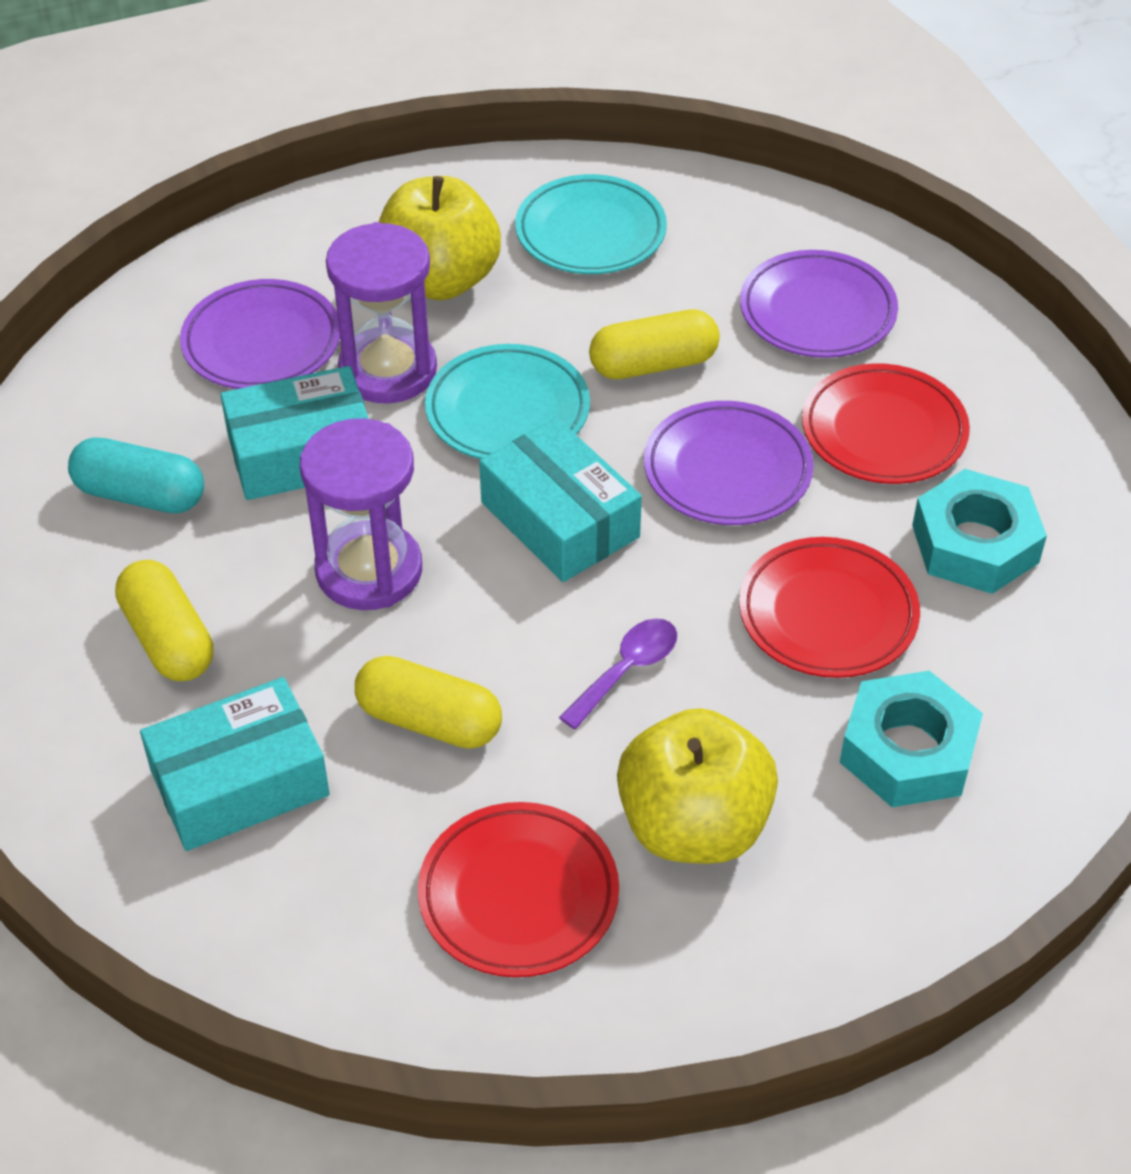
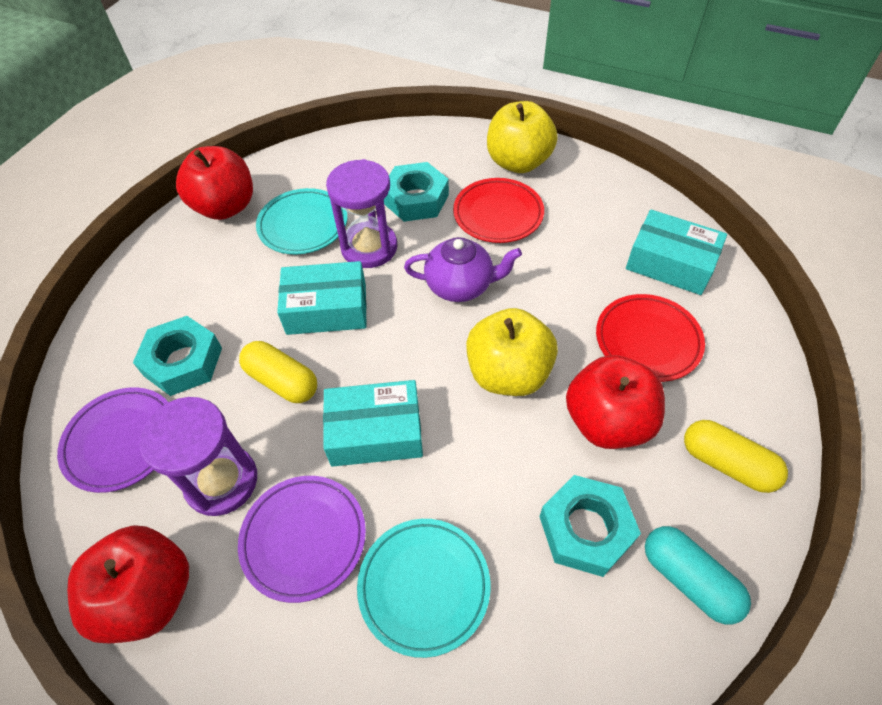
purple plate: [180,279,340,389] [644,401,814,525] [740,250,898,358] = 3 -> [57,387,168,493] [238,476,366,603] = 2
purple spoon: [559,619,677,729] = 1 -> none = 0
purple teapot: none = 0 -> [404,237,522,302] = 1
red apple: none = 0 -> [67,525,189,644] [176,146,253,220] [566,355,665,449] = 3
red plate: [418,802,619,977] [739,537,920,678] [802,363,970,484] = 3 -> [453,178,544,243] [596,294,705,382] = 2
turquoise nut: [840,671,983,807] [912,469,1047,594] = 2 -> [133,316,222,396] [384,162,449,222] [540,475,641,577] = 3
yellow capsule: [115,560,213,681] [355,656,502,749] [589,309,720,379] = 3 -> [239,341,317,403] [684,420,788,493] = 2

